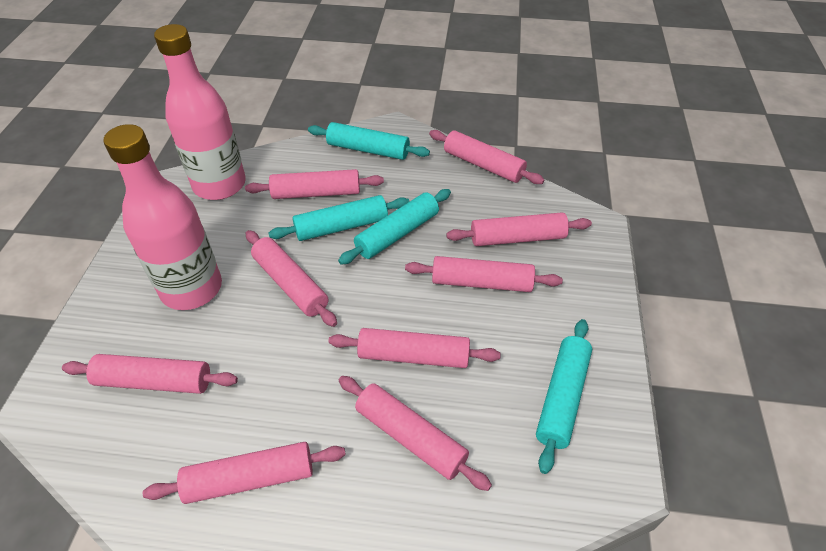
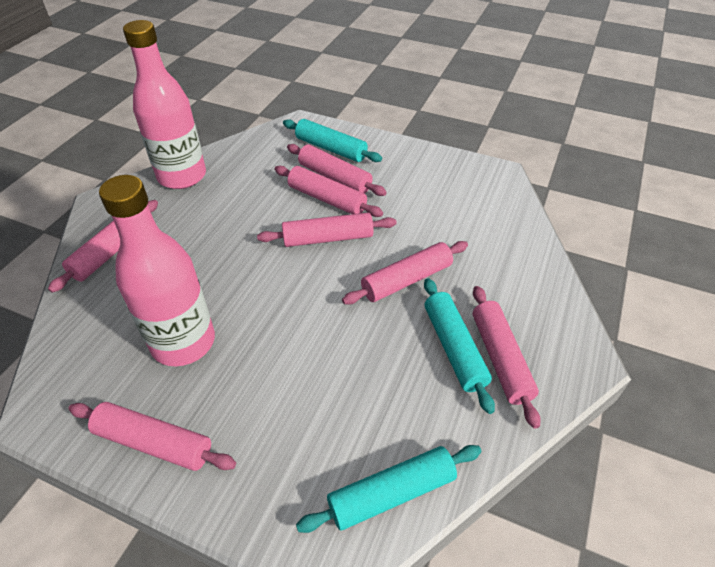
pink rolling pin: [62,354,238,394] [143,442,346,504] [245,169,384,199] [246,230,337,327] [328,328,501,368] [339,376,492,491] [405,256,563,292] [429,130,544,184] [446,212,592,246] = 9 -> [48,200,158,292] [68,402,236,471] [257,213,397,247] [275,166,383,217] [287,144,387,196] [342,241,468,305] [473,286,541,429] = 7
turquoise rolling pin: [268,195,410,241] [308,122,430,160] [338,189,451,265] [536,319,592,474] = 4 -> [283,119,382,162] [296,445,482,533] [424,278,495,414] = 3

